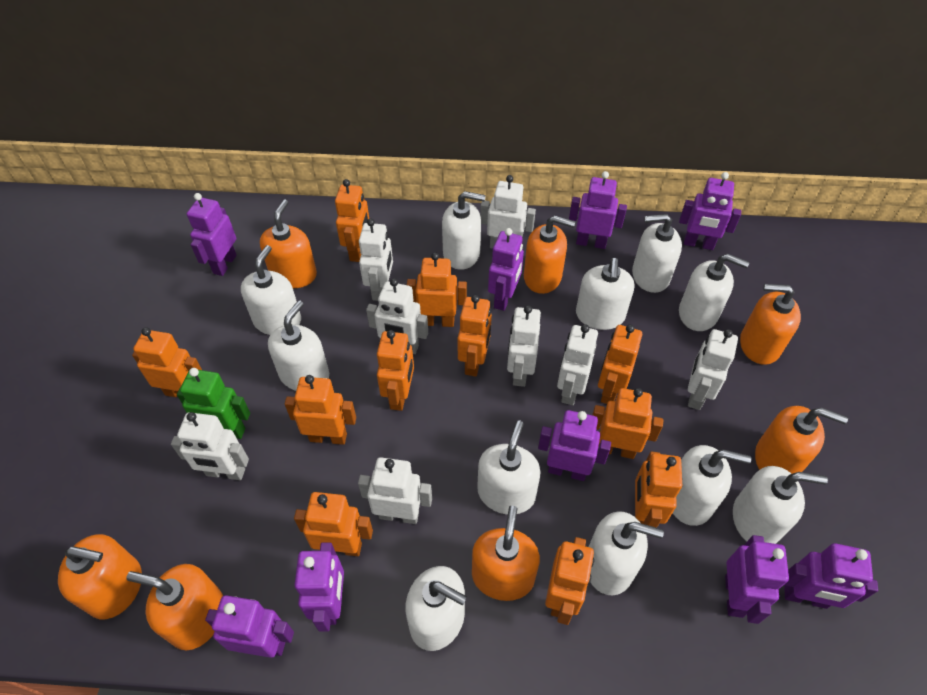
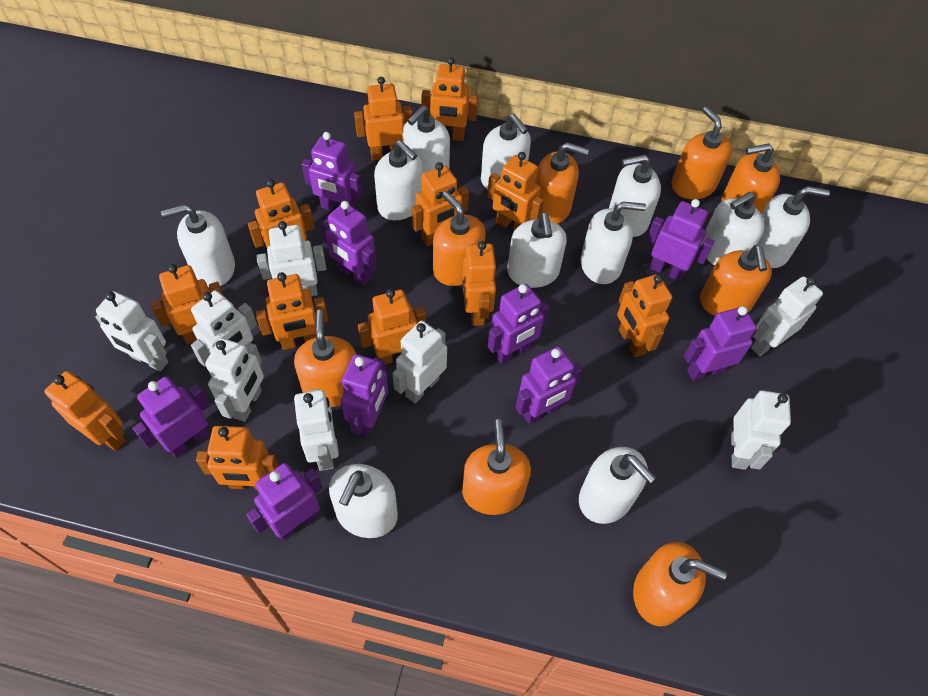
green robot: [177,368,250,439] = 1 -> none = 0
orange robot: [132,327,202,397] [285,375,356,445] [294,492,373,556] [335,179,369,262] [377,330,414,411] [407,252,467,327] [457,295,492,377] [545,537,594,625] [592,388,663,459] [598,324,642,404] [635,451,682,528] = 11 -> [44,371,126,451] [151,264,224,344] [196,426,279,490] [248,179,315,248] [255,272,328,350] [354,77,412,160] [358,289,426,365] [411,162,469,247] [421,57,478,141] [462,241,497,326] [487,152,544,232] [617,274,672,357] = 12
orange soap dispenser: [58,534,142,620] [126,564,223,650] [260,200,317,288] [472,506,540,601] [524,215,575,294] [740,284,801,365] [755,406,848,474] = 7 -> [294,309,356,407] [433,191,486,286] [462,419,531,515] [535,142,589,224] [633,542,727,626] [671,107,732,200] [700,245,772,316] [722,143,780,214] = 8

